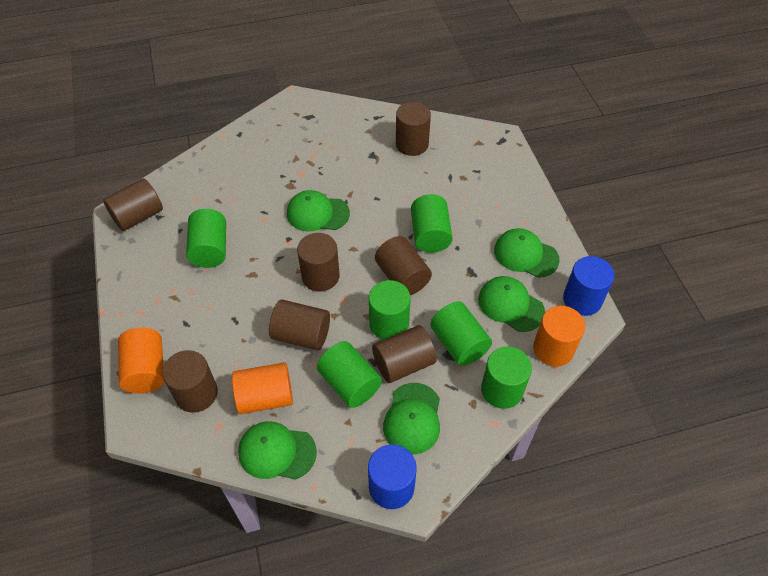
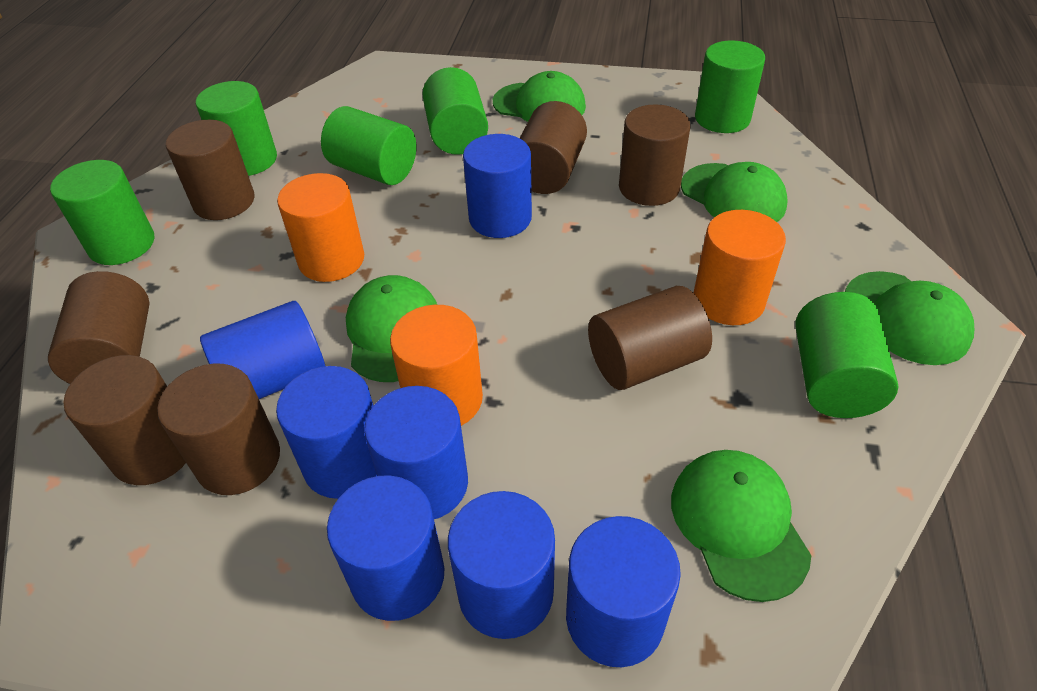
blue cylinder: [368,444,417,509] [563,256,614,316] = 2 -> [200,301,325,399] [276,366,377,499] [327,475,445,621] [364,386,468,519] [448,491,555,639] [463,134,532,238] [566,516,681,667] = 7

